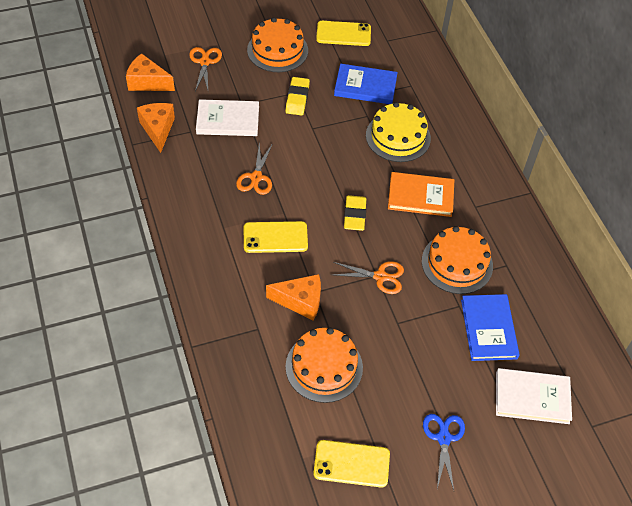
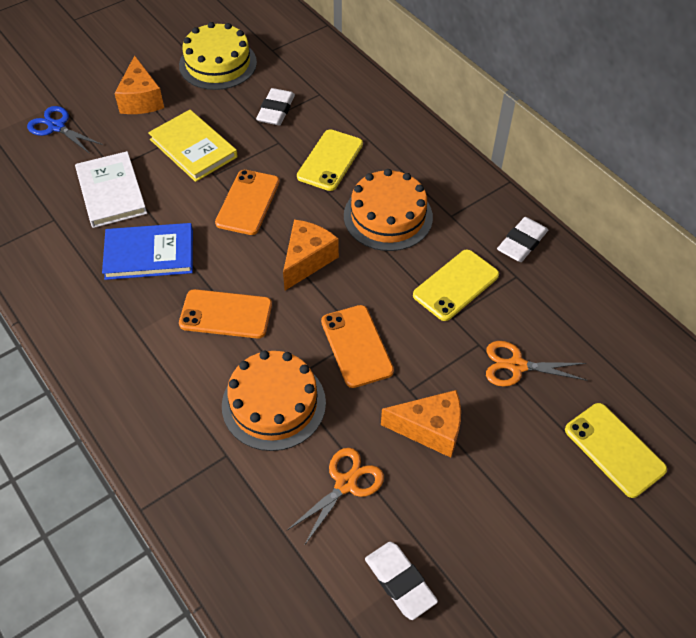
blue book: [334,64,398,104] [461,294,520,361] = 2 -> [102,223,193,280] = 1
orange book: [388,172,454,217] = 1 -> none = 0
orange cake: [247,17,308,72] [286,328,363,403] [422,226,493,294] = 3 -> [222,350,326,451] [344,169,433,251] = 2
orange phone: none = 0 -> [179,289,272,339] [215,170,279,235] [321,305,394,388] = 3
orange scissors: [189,47,222,91] [236,142,273,195] [333,261,404,294] = 3 -> [286,448,384,546] [486,341,587,387] = 2
white book: [196,99,259,136] [496,368,572,424] = 2 -> [75,151,147,228] = 1
white eraser: none = 0 -> [256,88,295,125] [365,542,438,620] [497,217,548,262] = 3
yellow book: none = 0 -> [148,110,238,182] = 1
yellow eraser: [285,77,310,115] [344,195,366,231] = 2 -> none = 0

